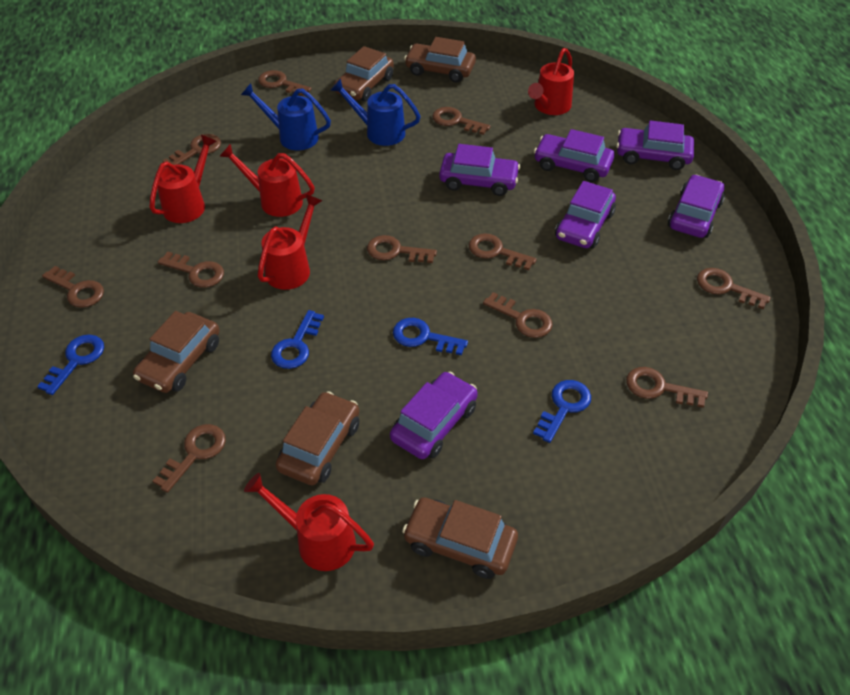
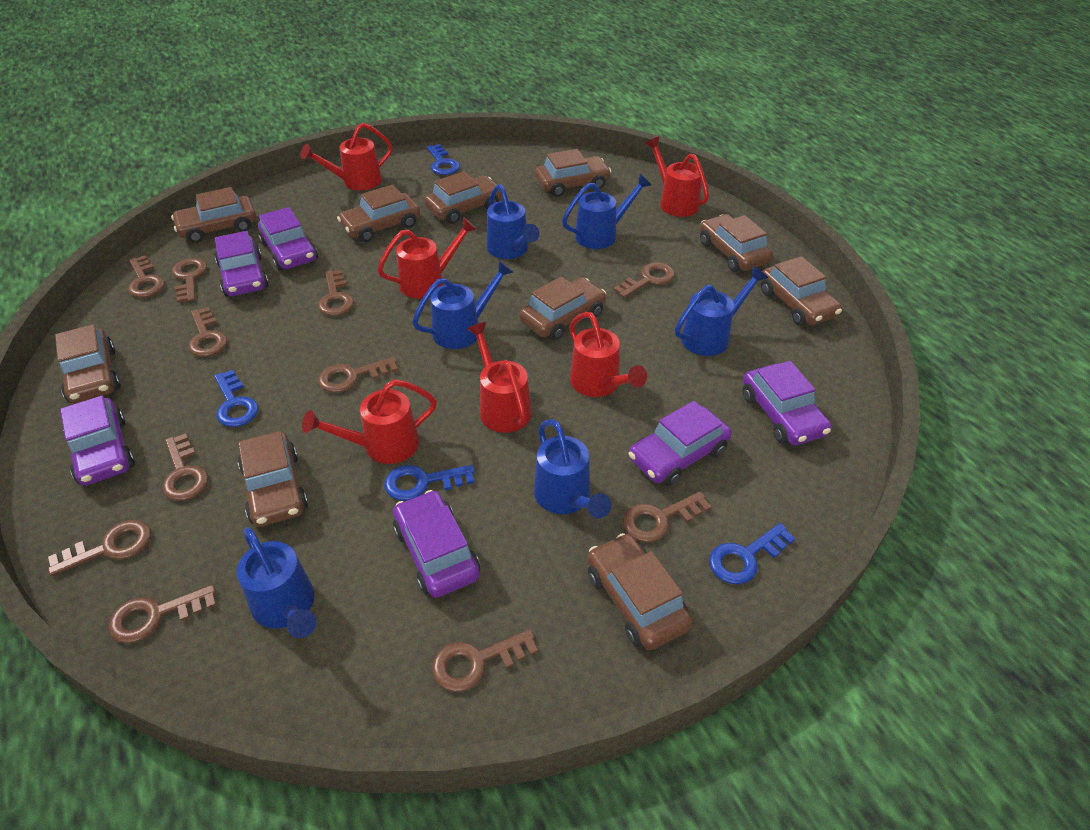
blue watering can: [241,83,331,150] [330,78,421,146] = 2 -> [237,527,316,638] [412,260,513,349] [487,184,539,259] [534,419,611,518] [562,174,651,249] [675,266,768,356] = 6
brown car: [133,311,219,393] [276,391,359,486] [334,46,394,102] [402,497,518,579] [404,37,476,82] = 5 -> [55,324,121,403] [171,187,257,243] [238,431,308,527] [337,185,420,242] [424,171,502,224] [519,276,606,340] [535,149,611,197] [587,533,693,650] [700,214,773,272] [761,256,842,326] = 10
red watering can: [149,135,217,223] [220,144,315,217] [244,473,374,571] [258,194,322,290] [528,48,574,115] = 5 -> [300,123,393,190] [302,379,437,464] [377,217,477,299] [467,322,532,433] [569,312,647,397] [645,137,709,217] = 6

